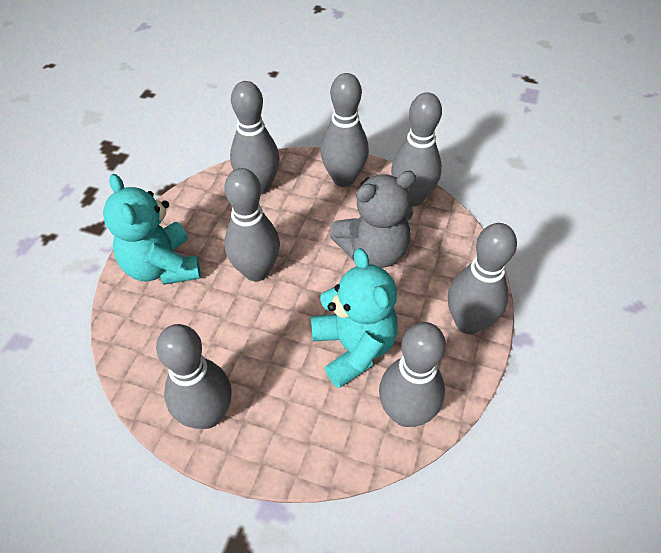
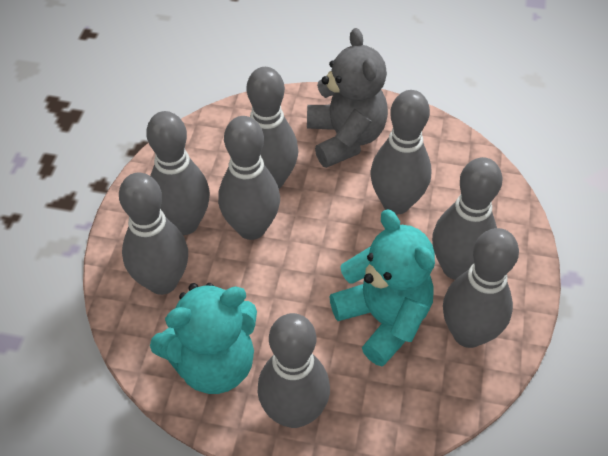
grey bowling pin: [156,324,232,429] [224,168,280,281] [230,81,280,195] [320,73,369,187] [379,322,446,427] [391,92,442,207] [448,223,517,334] = 7 -> [119,172,188,295] [146,111,210,235] [218,116,280,240] [246,67,298,189] [258,313,330,428] [371,90,432,214] [432,157,502,280] [443,228,519,348] = 8

